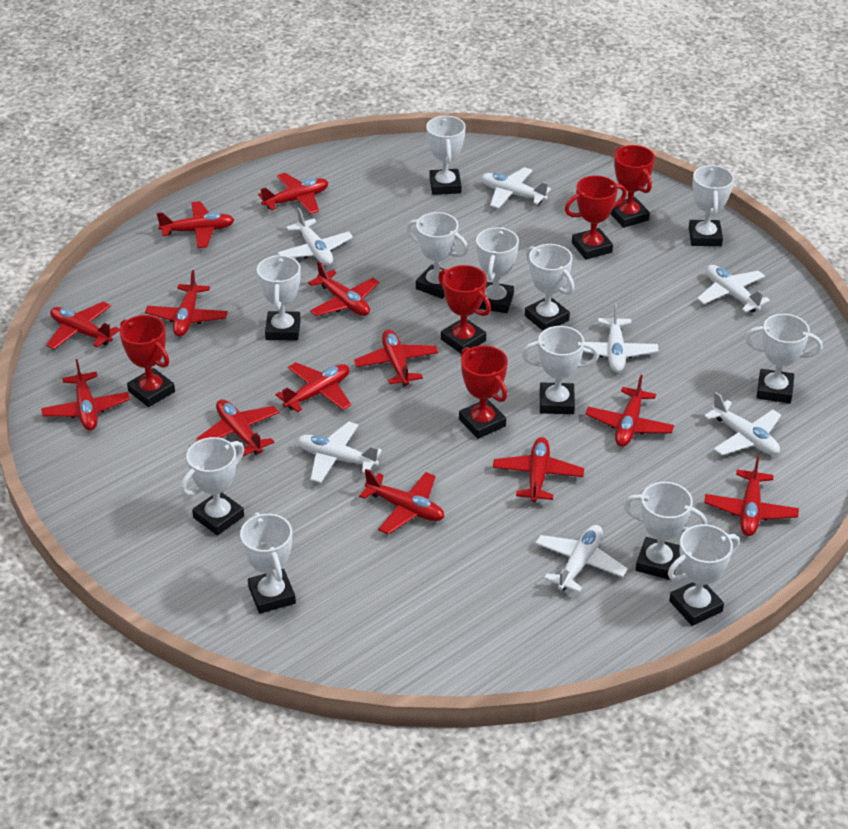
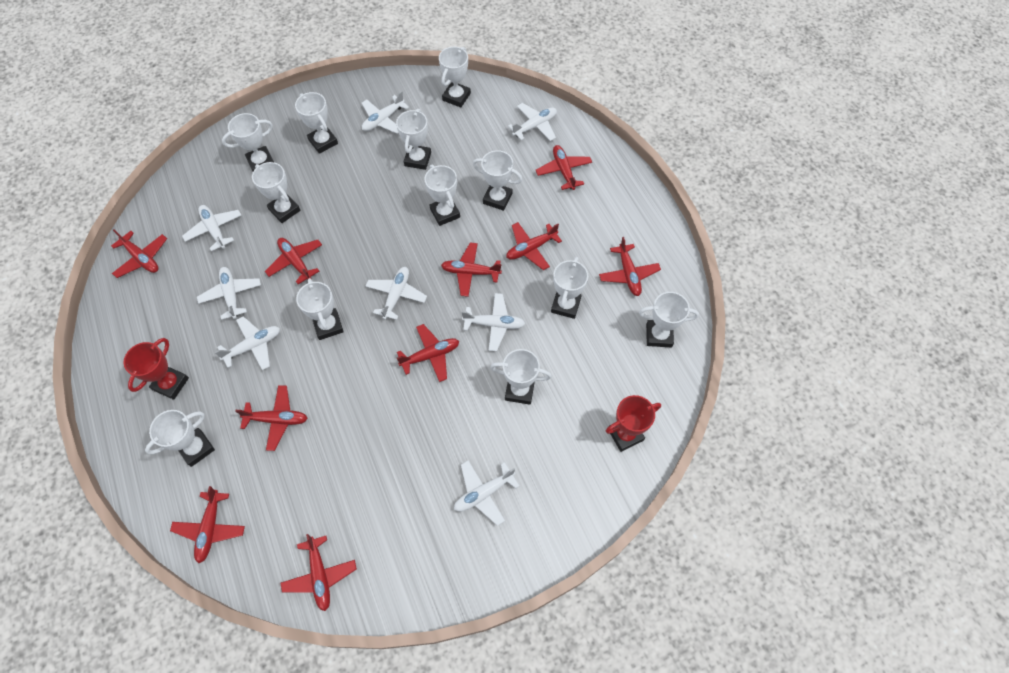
red plane: [41,359,130,431] [46,301,120,349] [145,270,228,337] [157,201,234,248] [196,399,279,456] [258,173,328,214] [275,362,351,412] [308,261,379,316] [354,330,438,386] [359,469,444,534] [493,437,584,502] [585,375,674,447] [704,456,799,536] = 13 -> [111,230,167,278] [170,486,245,563] [235,385,308,451] [265,238,322,284] [281,534,357,611] [397,324,459,382] [441,242,502,297] [506,222,562,270] [536,145,592,190] [599,237,661,296] = 10
red trophy: [119,315,175,407] [438,265,491,353] [459,345,508,439] [565,175,627,260] [611,145,655,228] = 5 -> [124,338,189,400] [606,395,661,452] = 2
white plane: [278,208,353,266] [297,422,382,483] [481,167,551,209] [535,525,628,593] [583,303,658,372] [697,265,770,312] [704,392,781,455] = 7 -> [182,205,242,251] [197,267,261,320] [215,316,280,370] [362,91,409,134] [365,267,427,320] [454,461,519,526] [461,293,525,351] [508,103,557,141] = 8

